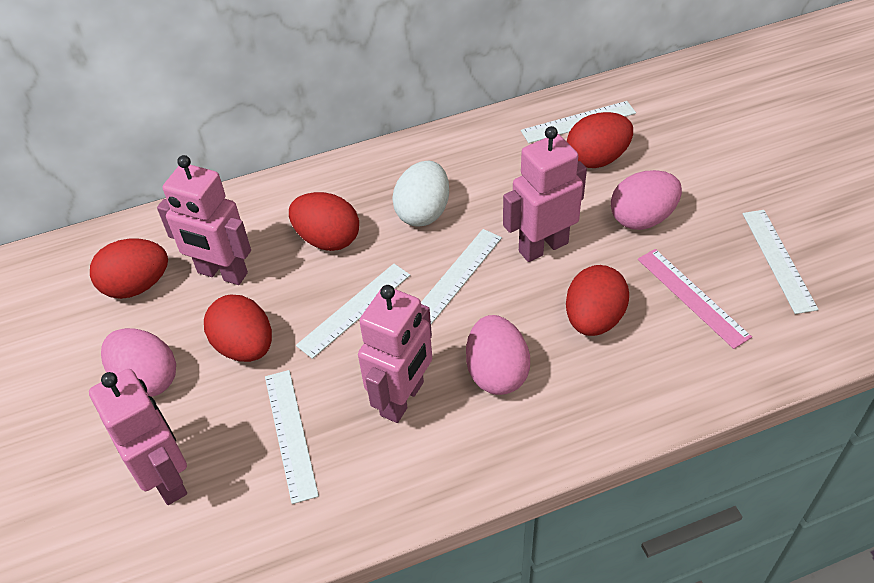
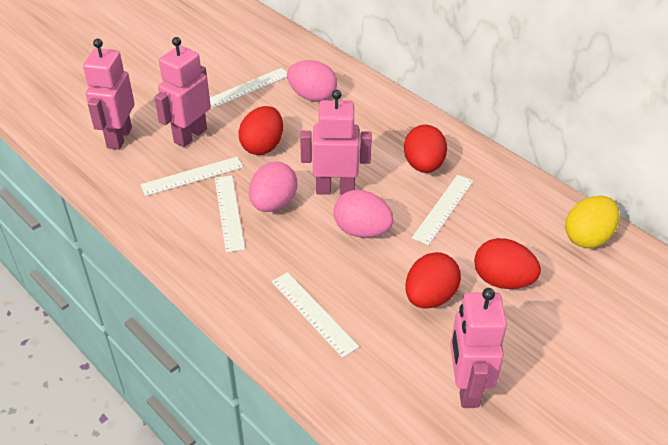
pink ruler: [638,249,752,349] = 1 -> none = 0
red egg: [90,239,168,299] [204,295,272,362] [289,192,359,251] [566,265,629,336] [567,112,633,168] = 5 -> [238,106,283,155] [404,125,447,173] [405,252,461,309] [474,238,541,289] = 4
white egg: [392,161,449,227] = 1 -> none = 0
yellow egg: none = 0 -> [565,196,619,248] = 1

